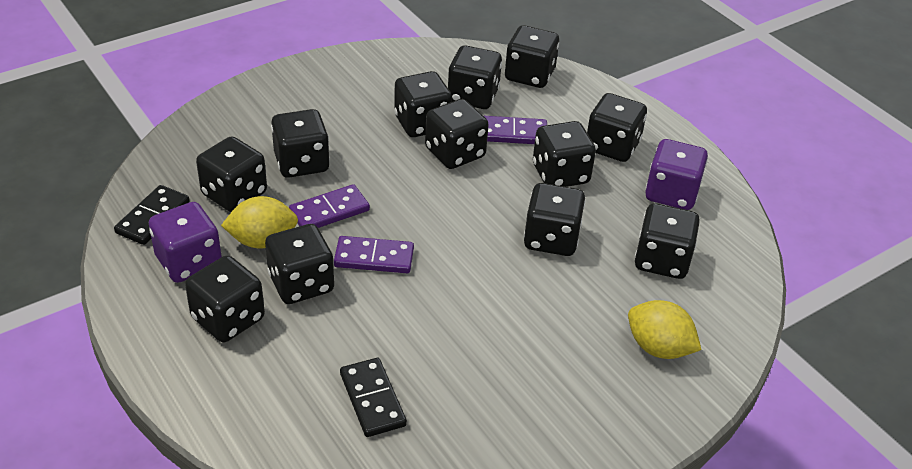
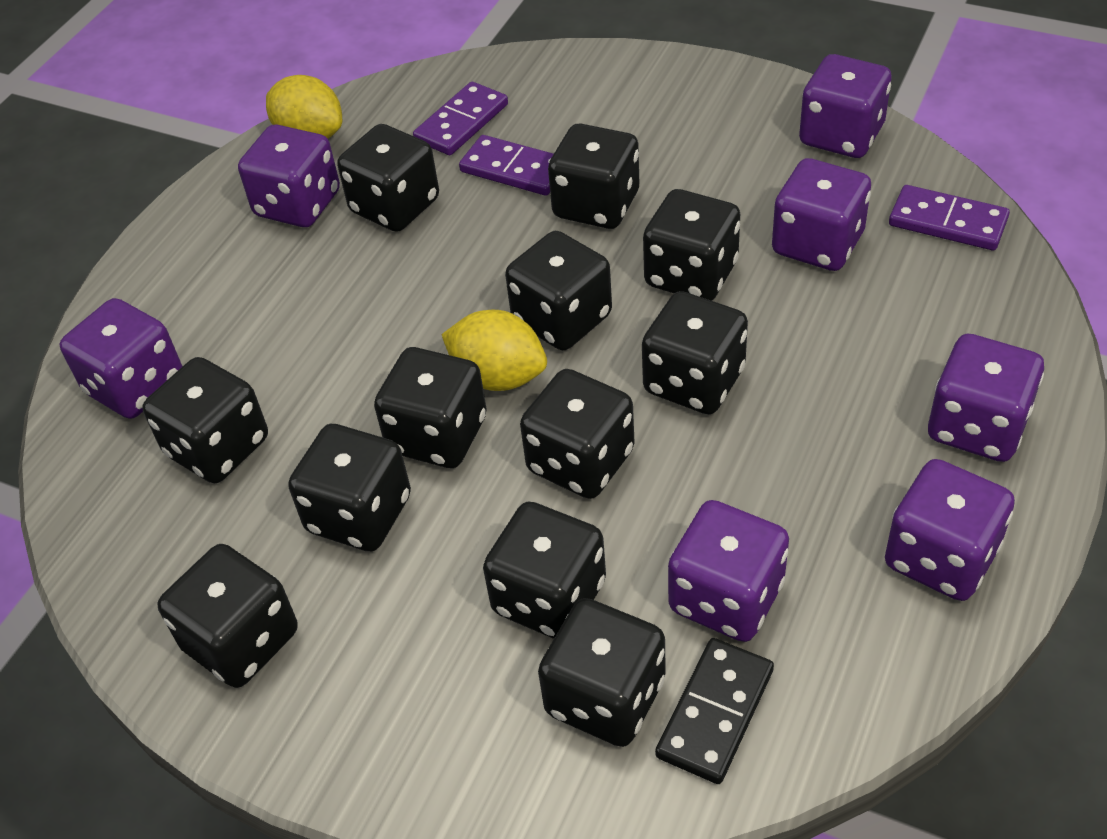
black domino: [114,185,189,245] [340,358,407,437] = 2 -> [655,638,774,784] = 1
purple dice: [149,202,222,283] [645,139,708,210] = 2 -> [60,298,183,419] [238,124,340,227] [668,500,789,642] [772,158,871,271] [799,54,892,158] [885,459,1015,601] [928,334,1044,462] = 7

